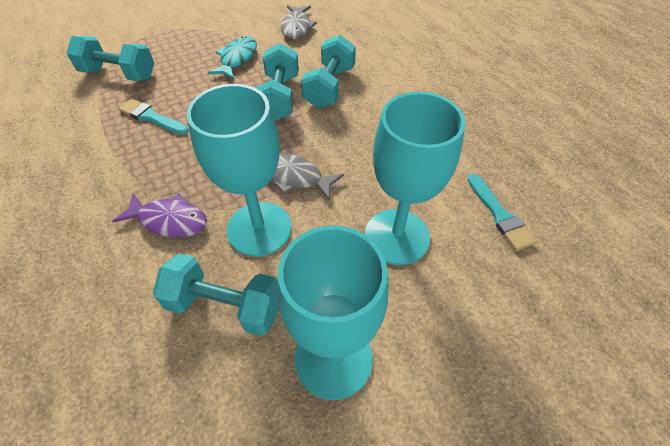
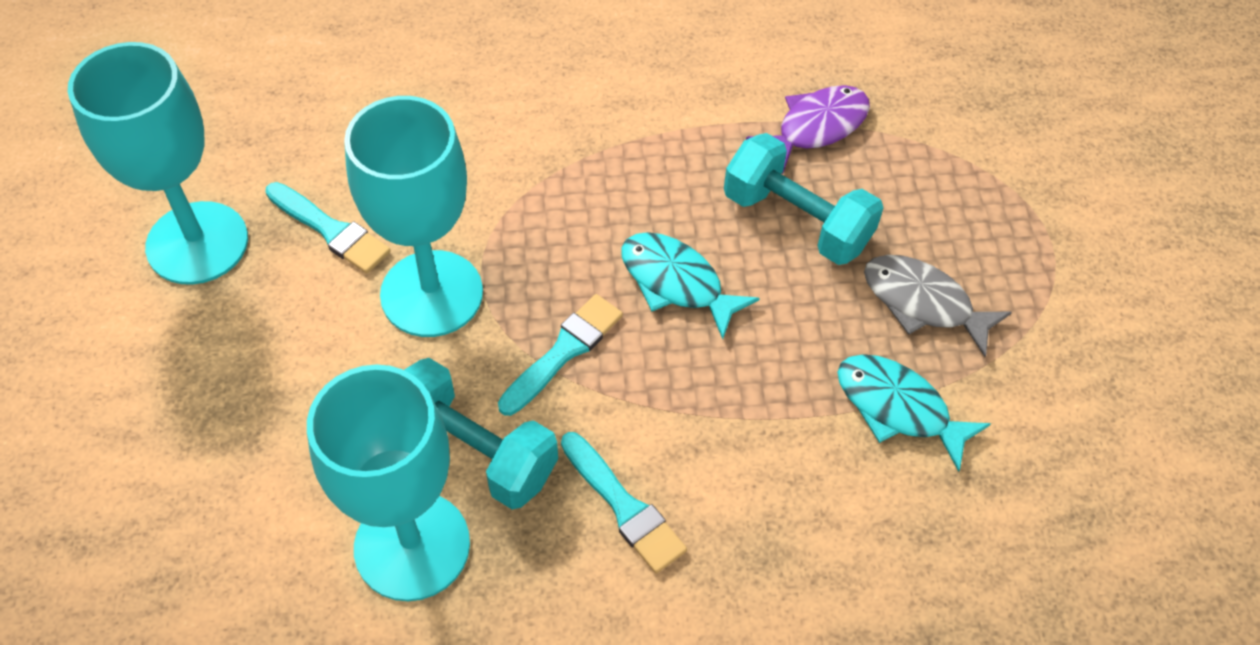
grey fish: [271,153,344,200] [281,5,317,40] = 2 -> [864,255,1012,357] = 1
turquoise brush: [119,99,189,135] [468,174,536,251] = 2 -> [265,182,391,273] [498,294,623,416] [561,432,687,573] = 3
turquoise dumbbell: [66,36,154,81] [153,253,279,336] [256,43,299,121] [301,35,356,108] = 4 -> [404,358,558,509] [724,133,883,265] = 2
turquoise fish: [208,36,257,79] = 1 -> [621,232,760,339] [837,354,991,472] = 2

